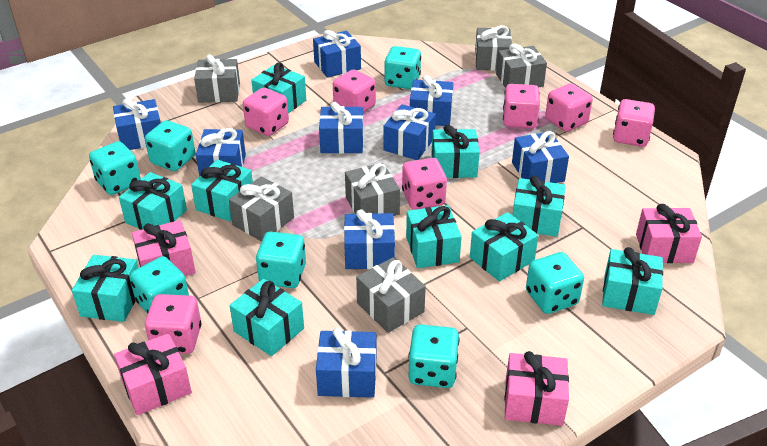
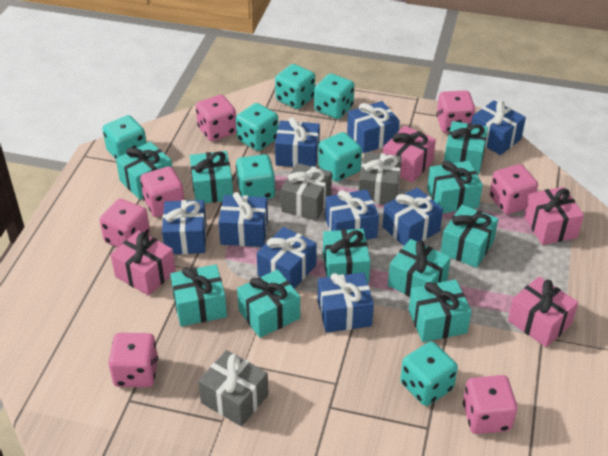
grey gift: [194,54,240,103] [229,176,294,242] [345,163,400,216] [356,257,426,333] [475,25,512,71] [496,44,547,88] = 6 -> [198,350,269,427] [281,163,332,221] [359,152,402,205] = 3

